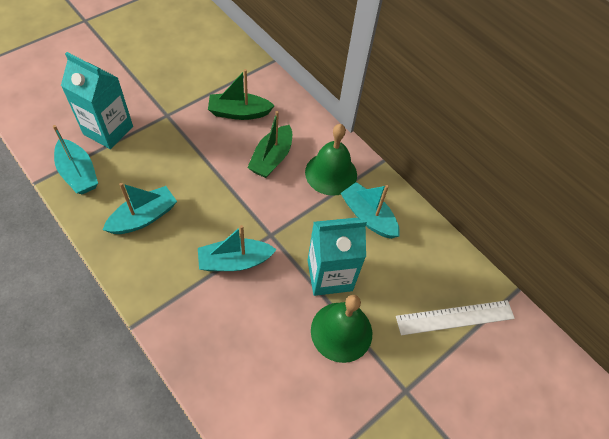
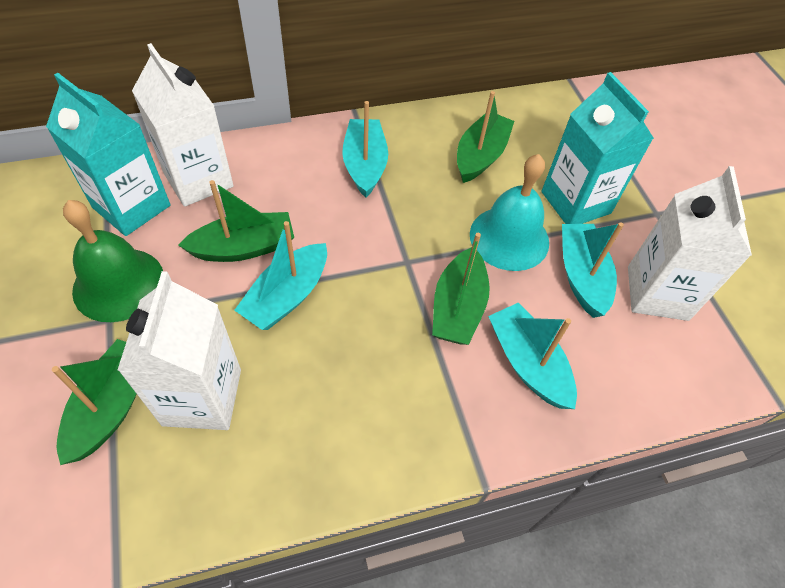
green bell: [305,124,357,196] [311,295,372,363] = 2 -> [63,200,163,322] = 1
green boat: [208,69,275,120] [247,111,292,178] = 2 -> [52,339,137,465] [178,180,294,262] [432,233,490,345] [457,91,514,183] = 4
turquoise bell: none = 0 -> [470,154,549,271] = 1
white carton: none = 0 -> [117,271,241,430] [132,43,234,207] [628,166,752,321] = 3
white ruler: [396,300,515,335] = 1 -> none = 0

